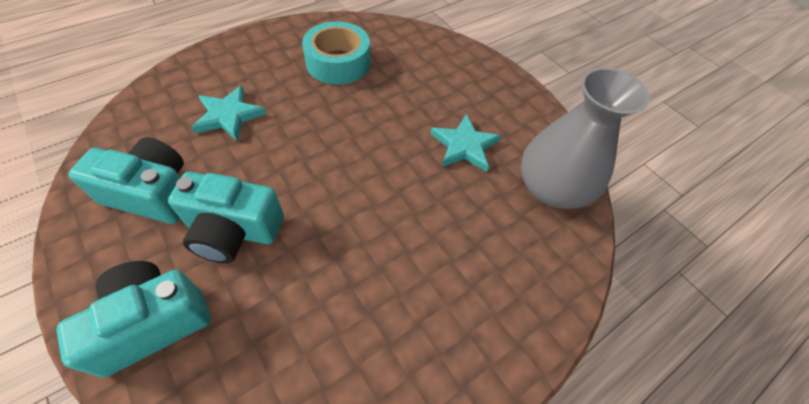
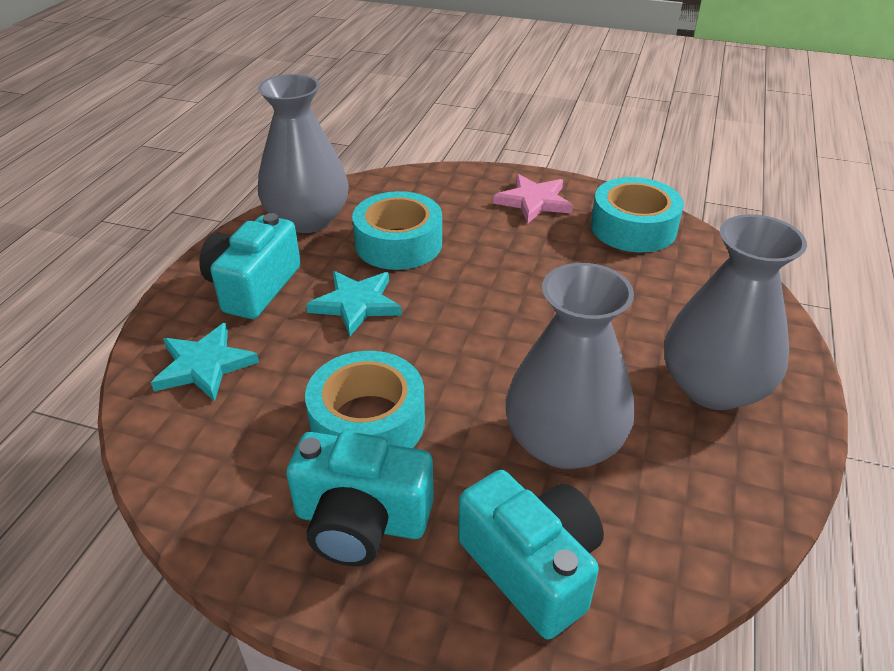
grey vase: [521,67,650,209] = 1 -> [258,74,349,233] [506,263,635,469] [664,214,807,410] = 3
pink star: none = 0 -> [493,174,573,224] = 1
turquoise tape: [302,21,370,85] = 1 -> [305,351,425,448] [352,191,442,270] [591,177,684,252] = 3

